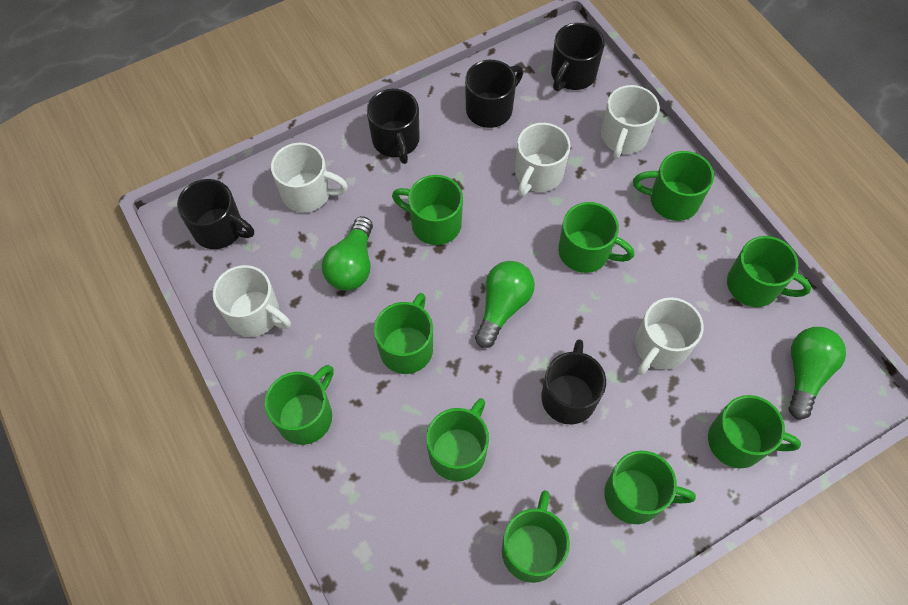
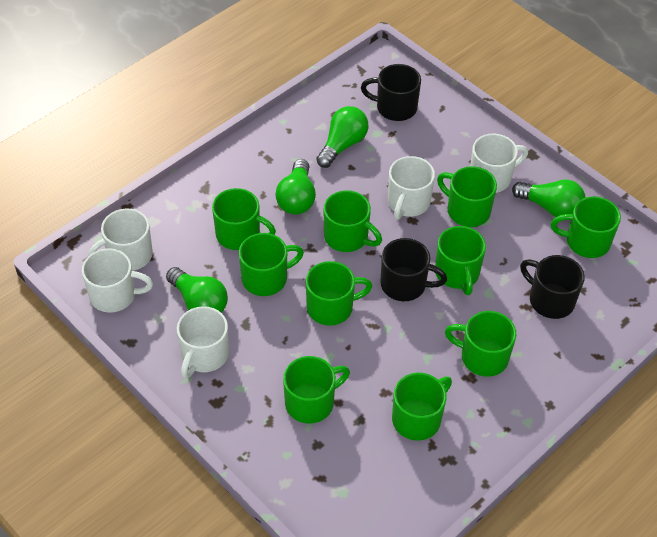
black mug: [177,179,254,249] [367,89,420,164] [465,60,523,128] [541,339,606,425] [551,23,605,91] = 5 -> [361,64,421,121] [380,238,447,301] [520,255,585,319] = 3
green light bulb: [322,216,373,291] [475,261,535,348] [789,327,846,419] = 3 -> [166,267,228,313] [275,159,316,214] [316,106,368,168] [512,180,585,217] = 4

